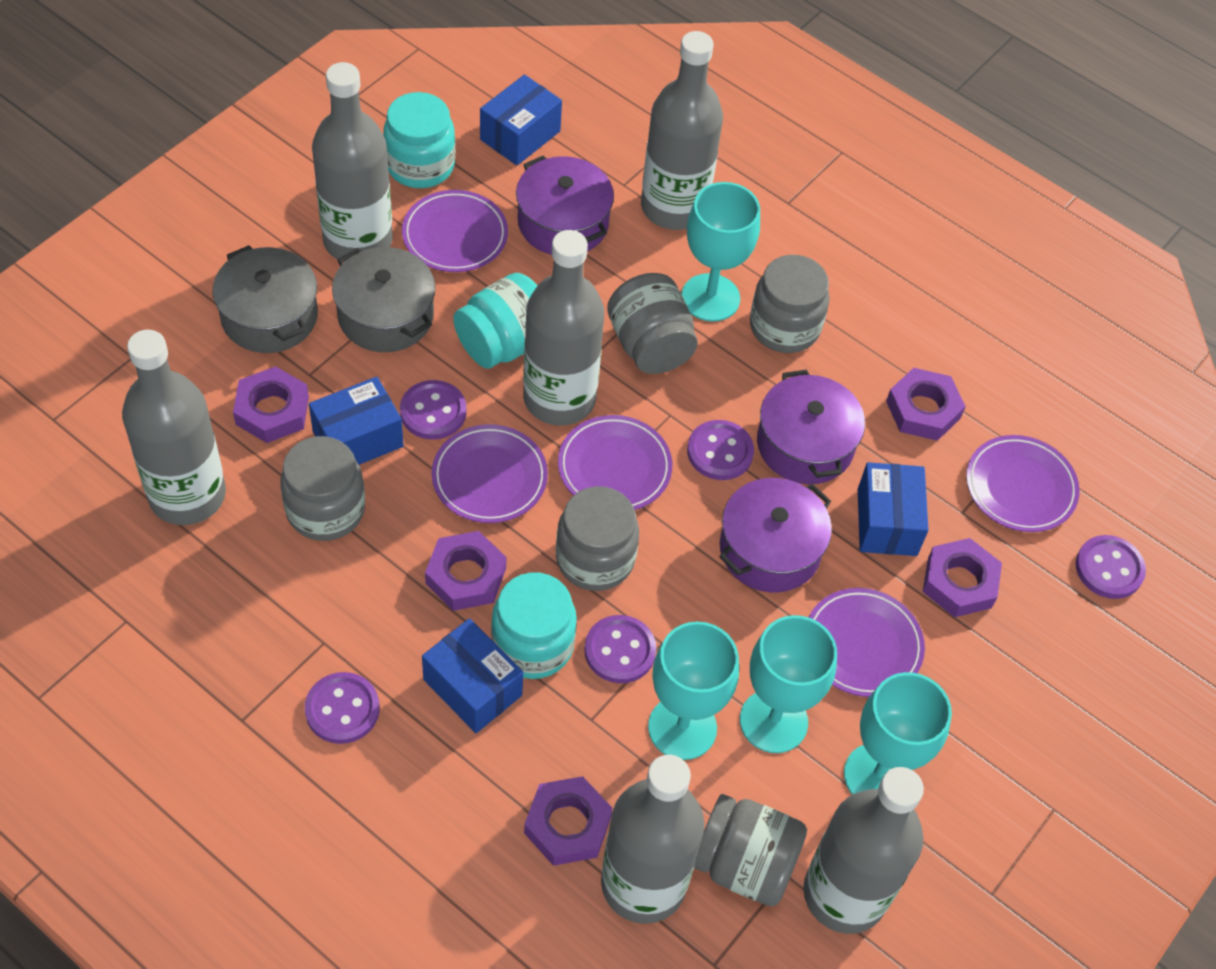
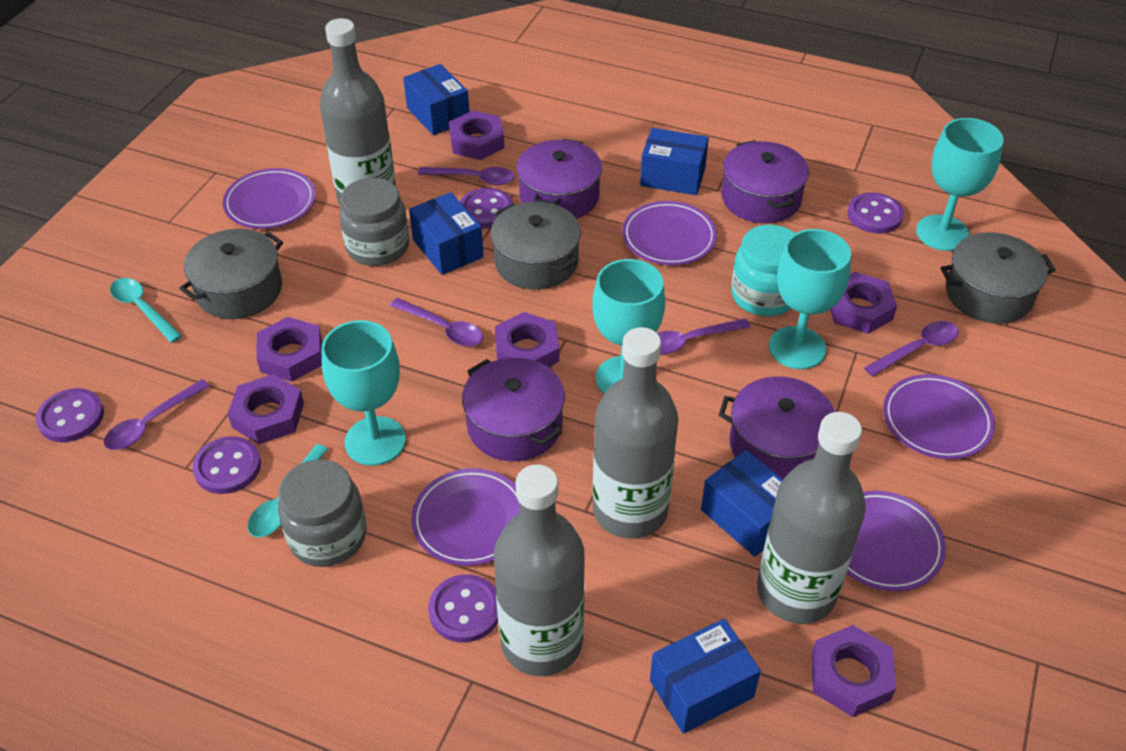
blue box: [309,377,404,465] [422,618,523,733] [480,75,562,165] [858,462,929,556] = 4 -> [403,64,469,135] [409,192,484,275] [640,128,709,195] [650,619,761,734] [701,450,783,557] = 5
grey bottle: [122,330,226,525] [312,62,393,262] [523,230,604,426] [601,755,705,924] [641,31,723,230] [803,767,924,934] = 6 -> [320,18,396,206] [494,464,585,676] [593,327,678,539] [757,412,866,624] = 4
grey jar: [280,436,365,541] [556,486,639,591] [607,273,698,374] [694,794,807,907] [750,255,830,353] = 5 -> [278,459,366,567] [339,178,409,266] = 2
grey pot: [212,245,318,353] [332,247,435,352] = 2 -> [179,229,283,319] [490,202,581,290] [941,232,1056,323] = 3
purple nut: [233,366,309,443] [425,531,506,611] [524,776,613,866] [886,368,966,441] [923,538,1002,617] = 5 -> [228,374,304,444] [256,317,322,382] [449,110,505,160] [495,312,559,367] [812,625,896,717] [830,272,897,334] = 6
purple pot: [516,155,614,255] [719,478,832,592] [757,369,865,484] = 3 -> [462,358,565,461] [517,139,602,219] [719,376,835,479] [721,140,809,223] = 4
purple spoon: none = 0 -> [104,379,210,450] [390,298,483,346] [418,167,515,185] [657,318,751,354] [864,321,959,376] = 5
turquoise jar: [383,92,455,188] [453,273,538,369] [491,572,577,679] = 3 -> [731,225,795,316] = 1
turquoise spoon: none = 0 -> [110,278,182,343] [248,444,328,537] = 2

